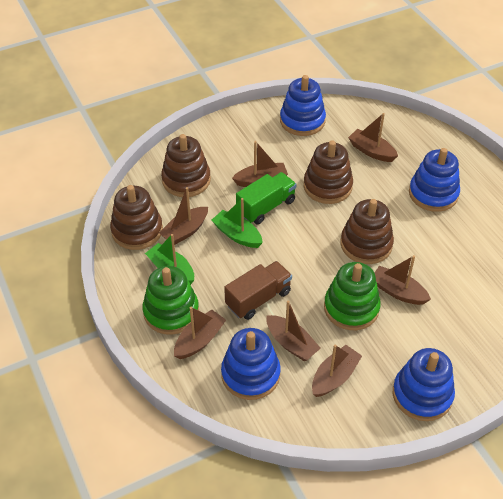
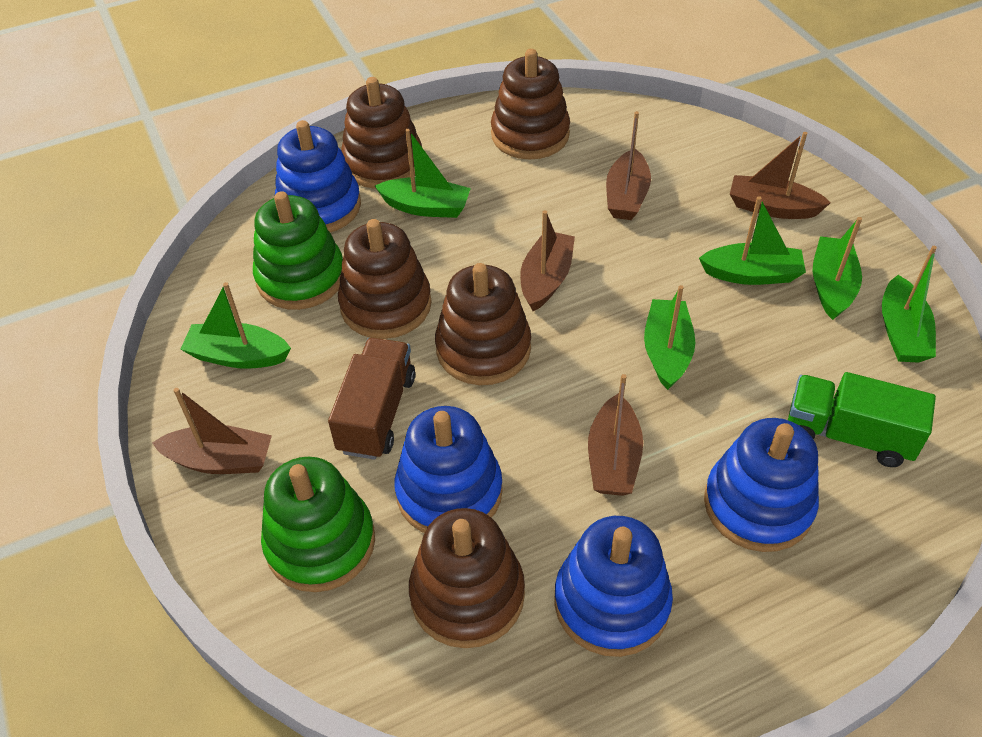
brown boat: [159,187,208,245] [174,307,226,359] [232,141,288,187] [266,300,321,361] [312,345,362,397] [348,113,398,162] [374,255,431,305] = 7 -> [152,388,272,474] [520,210,575,311] [588,374,643,496] [606,111,651,220] [730,132,831,219] = 5
brown stacking toy: [110,185,163,250] [161,134,211,197] [304,140,353,204] [341,199,394,264] = 4 -> [338,219,432,339] [341,77,422,189] [409,508,525,648] [435,263,531,385] [491,49,570,160] = 5
green boat: [145,234,194,285] [212,198,263,248] = 2 -> [180,282,291,369] [375,129,471,218] [644,285,696,390] [699,196,806,285] [812,217,862,320] [882,246,937,363] = 6

